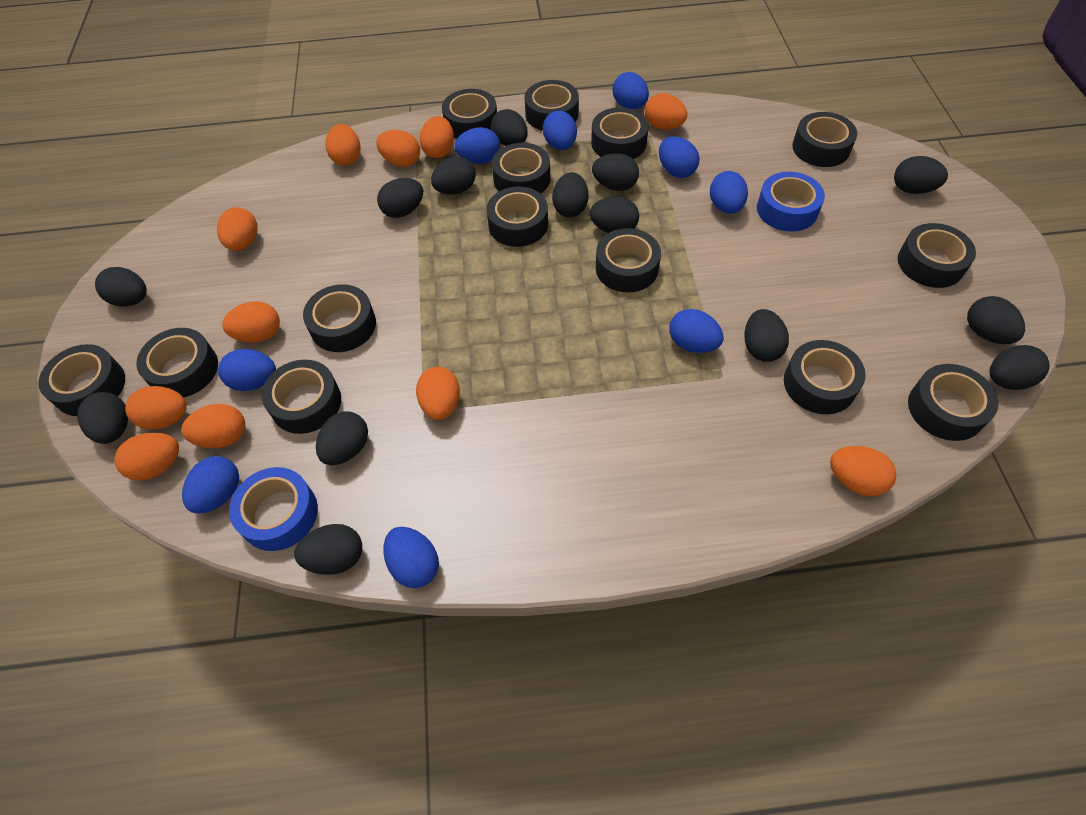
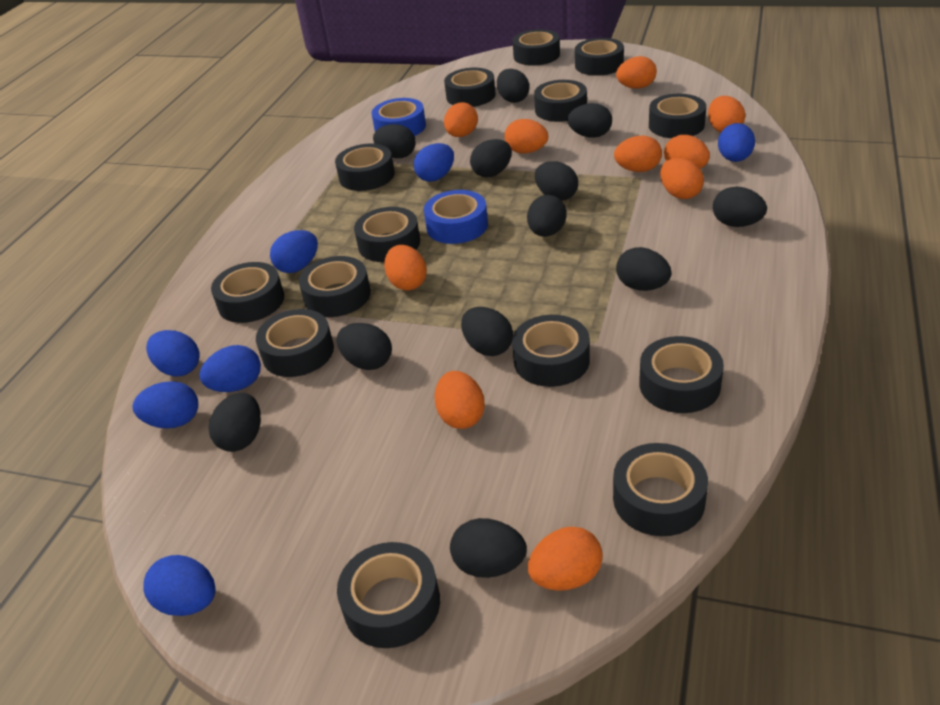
black egg: [77,392,128,444] [95,267,147,307] [294,524,362,575] [316,412,368,465] [377,178,423,218] [431,156,476,195] [491,109,528,146] [552,172,589,217] [590,197,639,233] [592,153,639,191] [745,309,789,362] [894,156,948,194] [967,296,1025,344] [989,345,1050,390] = 14 -> [208,392,261,452] [336,323,392,370] [373,124,416,158] [450,518,527,578] [461,307,513,356] [470,139,512,177] [497,69,529,103] [527,195,566,237] [535,161,578,201] [567,103,612,138] [616,247,671,291] [713,187,767,227] = 12
blue egg: [182,456,239,514] [218,349,276,391] [383,527,439,588] [454,127,500,164] [543,111,577,150] [613,72,649,109] [659,137,699,178] [669,309,724,353] [710,171,748,214] = 9 -> [133,381,198,429] [143,555,216,616] [146,330,199,376] [199,345,261,392] [270,230,318,273] [414,143,454,182] [718,123,755,162] = 7
orange egg: [114,432,179,481] [125,386,187,430] [181,404,245,448] [217,207,258,251] [222,301,280,342] [325,124,361,166] [376,130,420,167] [416,367,460,420] [419,116,454,158] [645,93,687,130] [830,446,896,496] = 11 -> [384,245,427,291] [434,371,485,429] [444,102,478,137] [504,119,548,153] [528,527,603,591] [614,136,662,172] [616,56,657,89] [660,158,704,199] [664,135,710,169] [708,96,745,133] = 10

